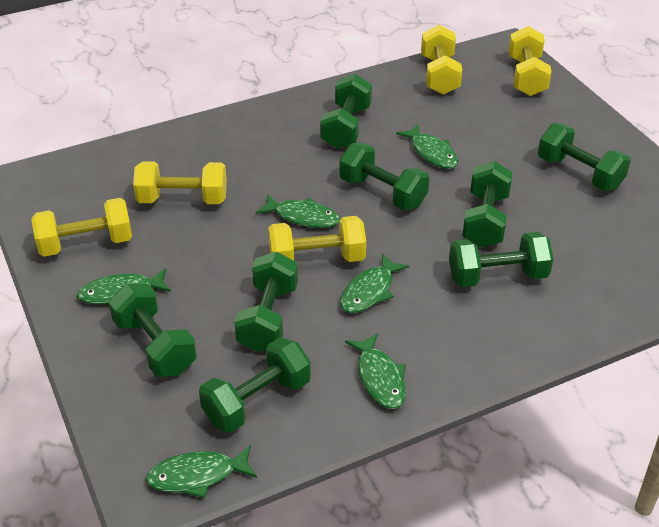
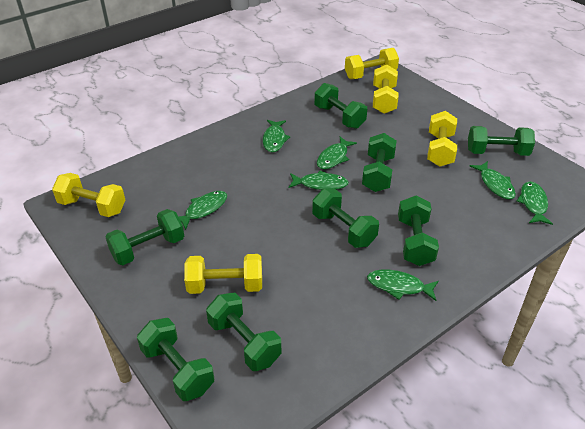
green fish: [77,268,171,304] [146,445,257,498] [256,194,340,228] [340,253,409,313] [345,333,406,409] [396,124,458,169] = 6 -> [179,191,227,230] [263,120,290,152] [288,171,349,190] [317,137,357,169] [367,269,439,301] [469,161,516,199] [517,181,553,225] = 7

